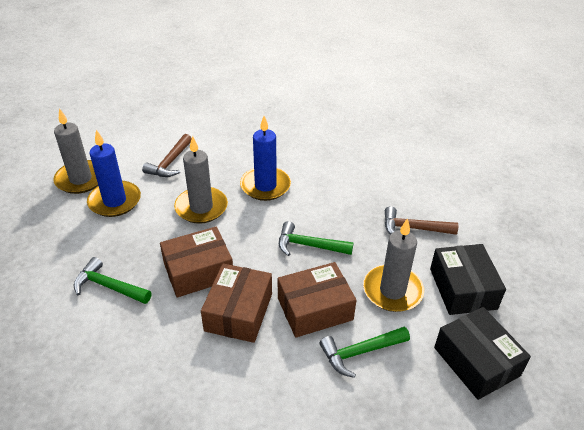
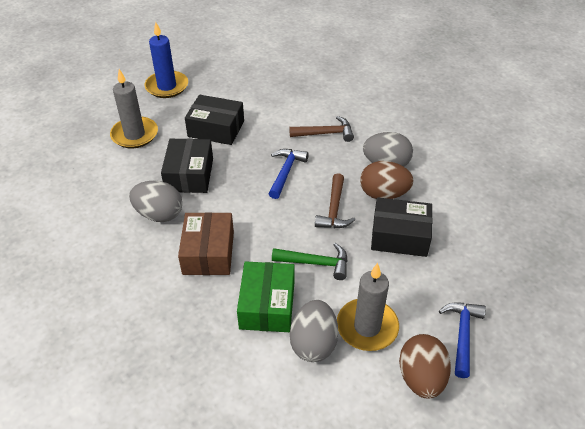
black box: [430,244,506,315] [434,307,531,400] = 2 -> [161,139,213,193] [185,95,244,145] [371,198,432,257] = 3
blue candle: [87,130,141,217] [240,116,291,201] = 2 -> [144,22,188,98] = 1
blue hammer: none = 0 -> [268,149,309,199] [439,302,486,378] = 2
brown box: [160,227,233,297] [201,263,272,343] [278,262,356,338] = 3 -> [178,212,234,275] = 1
brown egg: none = 0 -> [360,161,414,199] [399,334,451,399] = 2
green box: none = 0 -> [237,261,294,332] = 1
green hammer: [74,257,152,304] [279,221,354,256] [320,327,410,378] = 3 -> [272,243,348,280] = 1
grey candle: [53,108,98,194] [174,136,228,224] [363,218,424,312] = 3 -> [110,69,158,148] [337,263,399,351] = 2
grey egg: none = 0 -> [129,180,182,222] [290,300,338,362] [363,132,413,167] = 3

